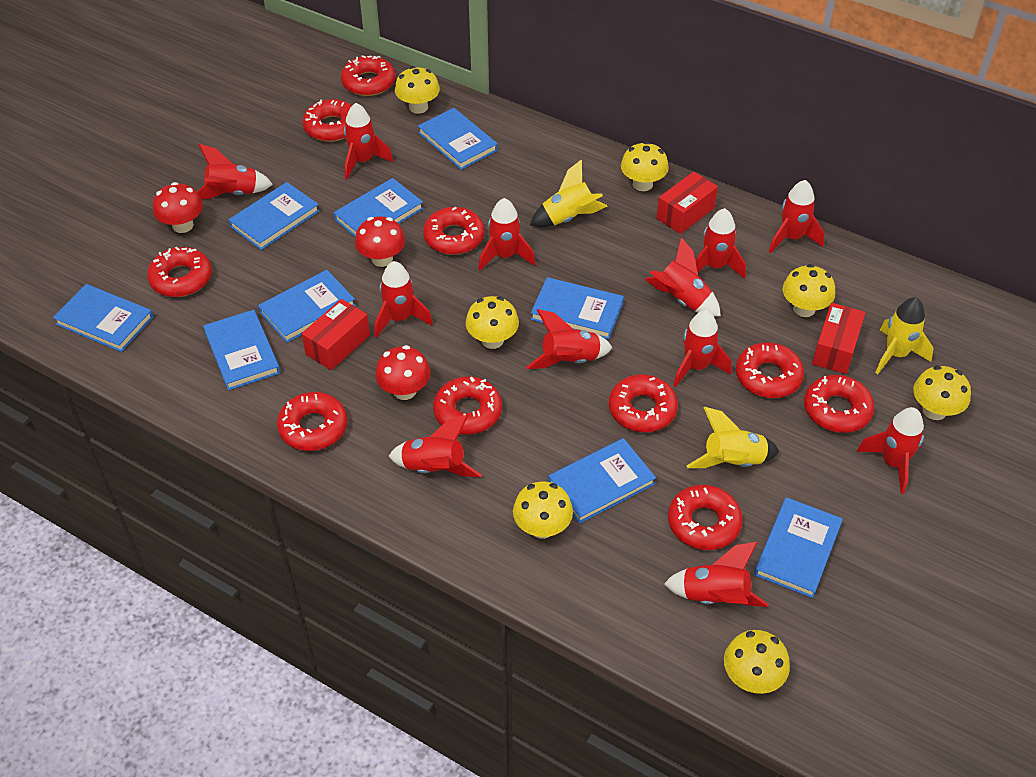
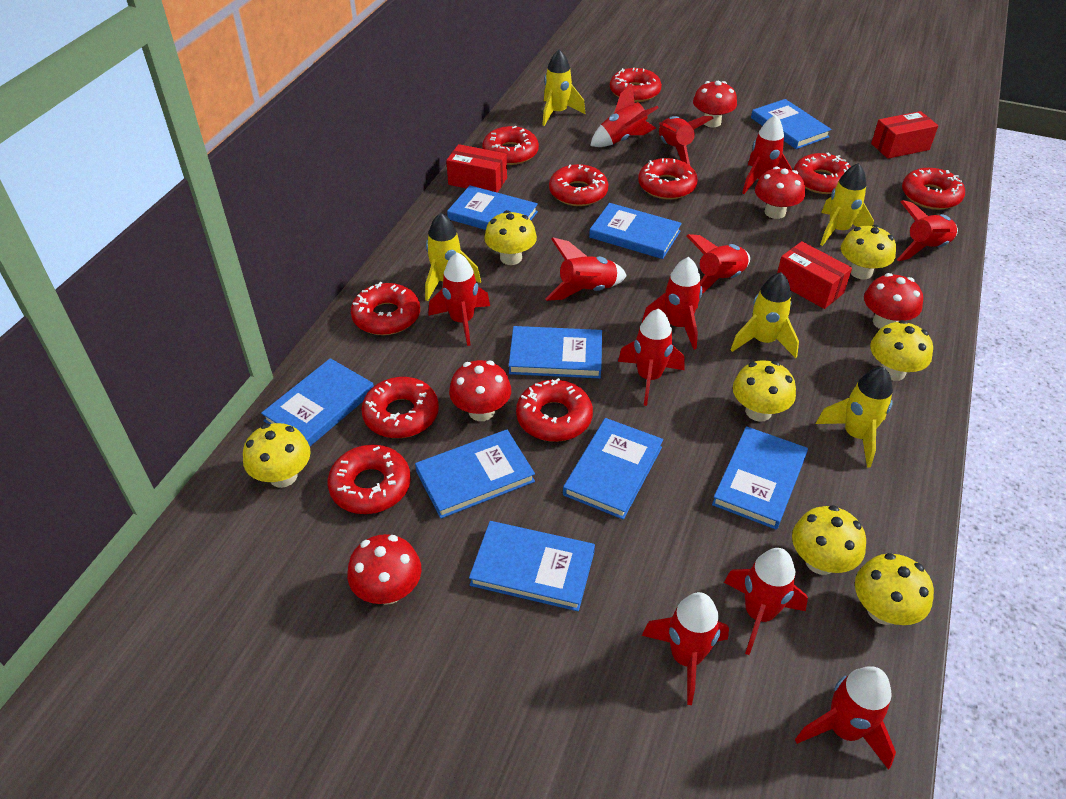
red mushroom: [153,182,203,233] [355,216,406,267] [375,345,431,400] = 3 -> [347,534,421,604] [449,360,511,421] [693,81,737,127] [755,167,805,219] [864,273,923,329] = 5
yellow rocket: [530,159,608,227] [687,407,780,468] [875,297,934,374] = 3 -> [425,213,481,301] [542,49,585,126] [731,272,799,358] [816,367,893,468] [820,163,874,246] = 5

